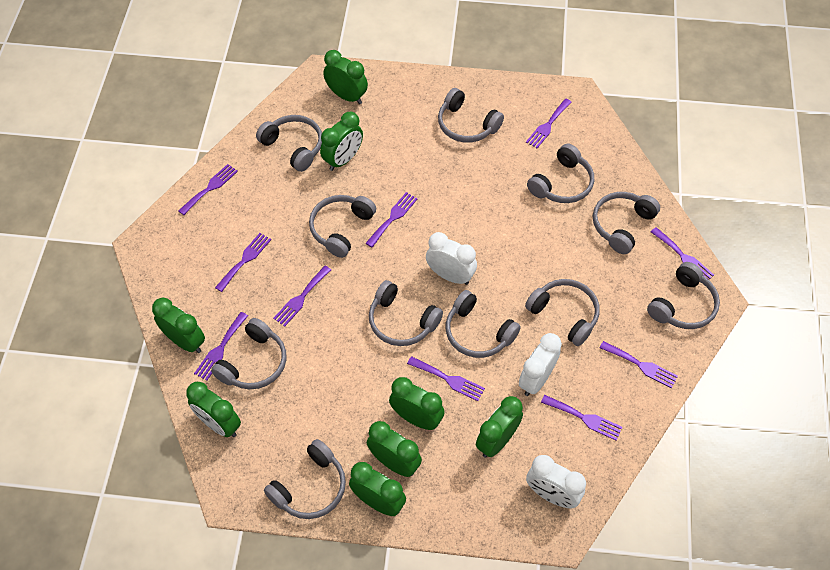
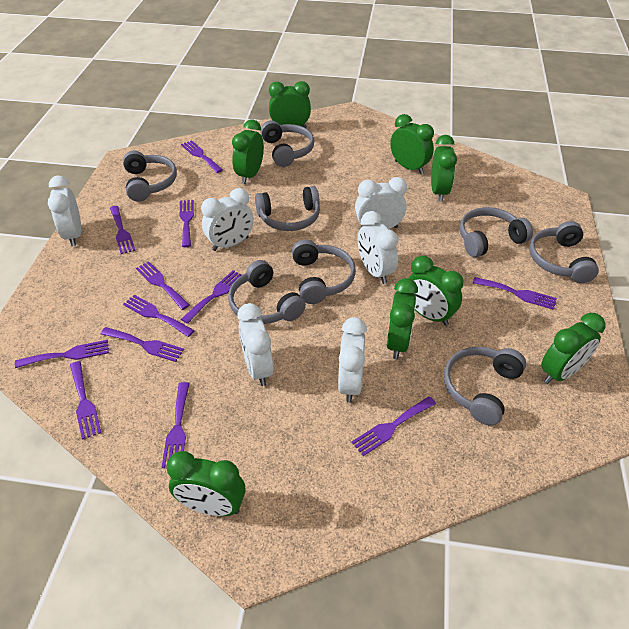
grey headphones: [211,318,287,389] [256,115,322,172] [264,439,346,519] [309,195,376,258] [369,280,443,346] [438,88,504,143] [446,290,521,358] [525,279,600,346] [527,144,594,203] [593,192,660,254] [647,262,720,329] = 11 -> [123,151,177,202] [228,260,306,324] [255,186,320,231] [260,121,314,167] [292,239,356,304] [444,346,526,425] [459,207,533,257] [529,221,599,283] = 8
purple fork: [179,164,238,215] [194,312,248,380] [215,233,271,292] [273,266,331,326] [366,192,418,248] [407,356,485,401] [526,99,572,148] [541,395,622,441] [600,341,678,389] [651,227,714,280] = 10 -> [15,340,109,368] [70,361,101,440] [101,327,184,362] [110,206,135,254] [123,295,195,337] [136,261,190,310] [162,382,190,468] [180,200,194,247] [181,140,223,173] [181,270,242,324] [351,396,436,456] [473,277,557,310] = 12
white clock: [426,232,477,285] [519,333,562,396] [526,455,586,509] = 3 -> [48,176,81,246] [201,188,254,251] [237,303,274,386] [338,317,367,403] [355,177,407,229] [358,211,398,284] = 6

